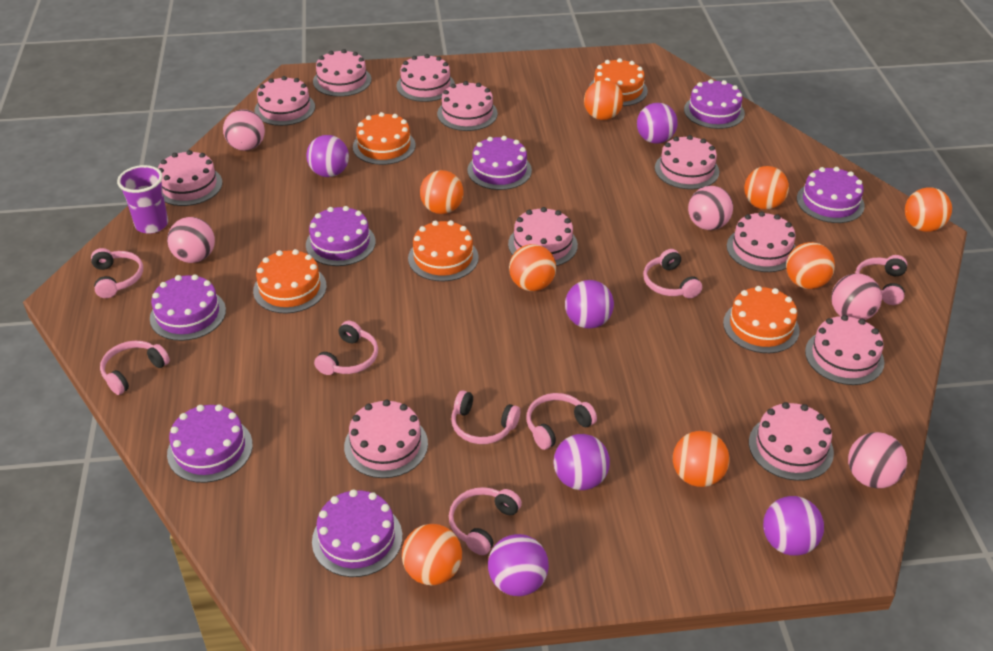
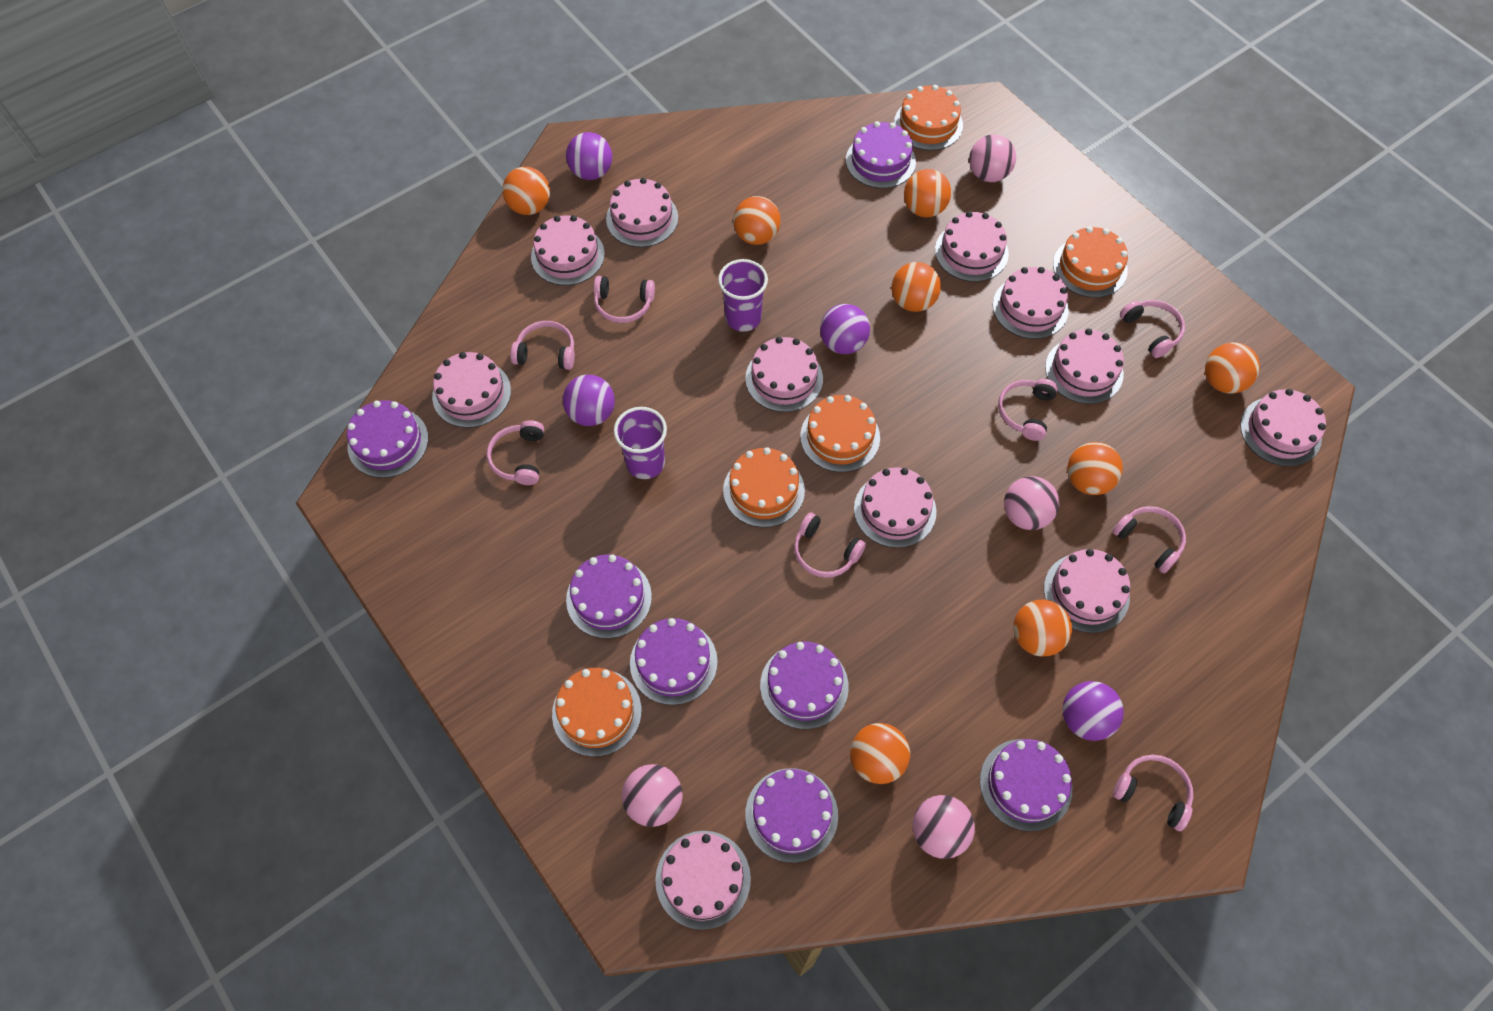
pink ball: [167,217,215,263] [223,109,265,151] [688,186,733,230] [831,273,882,320] [848,432,907,488] = 5 -> [622,764,683,827] [913,795,975,859] [969,134,1016,182] [1004,476,1059,530] = 4
purple ball: [306,135,349,177] [488,534,549,596] [554,434,610,490] [565,280,614,329] [637,103,678,144] [763,496,824,556] = 6 -> [563,375,615,426] [566,132,612,180] [820,304,870,354] [1062,681,1124,741] = 4
purple cup: [117,165,168,234] = 1 -> [614,407,667,479] [718,259,768,332] = 2

